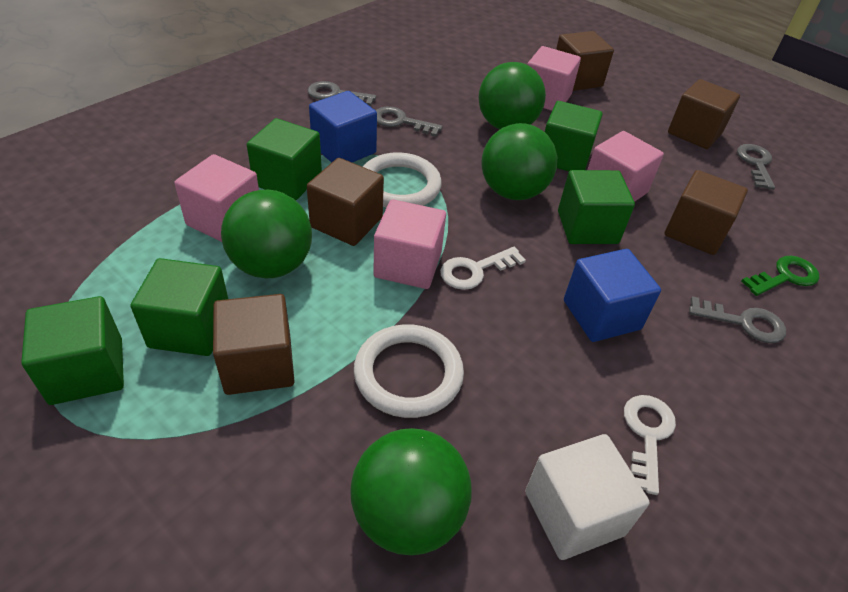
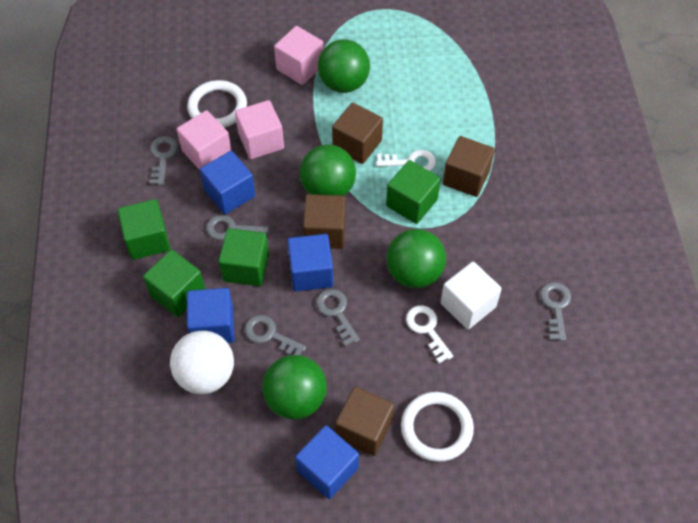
blue cube: [309,91,377,163] [564,249,661,342] = 2 -> [187,288,234,343] [200,151,255,214] [287,234,333,292] [295,425,359,499] = 4
brown cube: [213,294,295,395] [307,158,384,246] [556,31,614,91] [665,170,748,255] [668,79,740,149] = 5 -> [303,194,346,249] [332,103,383,164] [335,386,394,456] [443,136,495,197] = 4
green cube: [21,296,124,405] [131,258,228,356] [247,118,322,200] [545,101,603,171] [558,170,635,244] = 5 -> [118,199,170,260] [143,250,205,317] [218,228,269,286] [386,160,441,224] = 4
green key: [741,256,819,296] = 1 -> none = 0
grey key: [308,81,376,106] [375,107,443,137] [689,296,786,343] [737,144,775,190] = 4 -> [149,136,178,185] [206,215,269,240] [245,315,306,355] [316,289,360,346] [540,282,571,341] = 5
pink cube: [174,154,259,242] [373,199,446,289] [527,46,581,111] [588,131,664,202] = 4 -> [177,110,232,170] [235,100,284,159] [274,26,323,85] = 3
white ball: none = 0 -> [170,331,234,394] = 1

